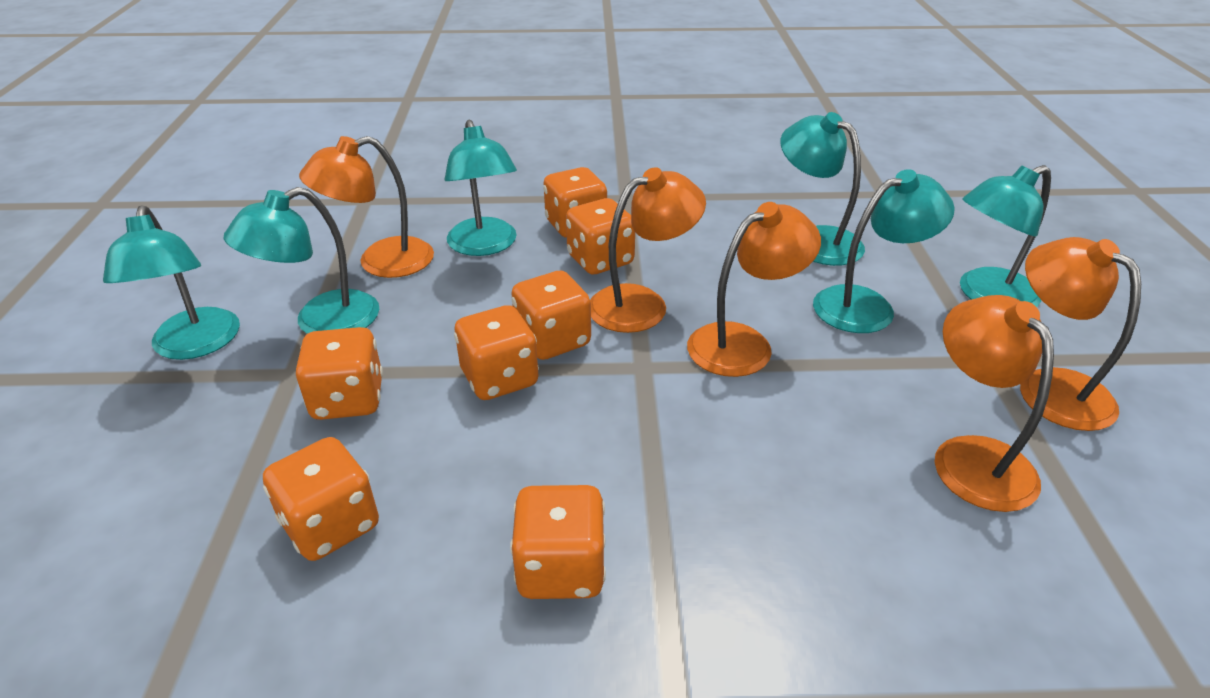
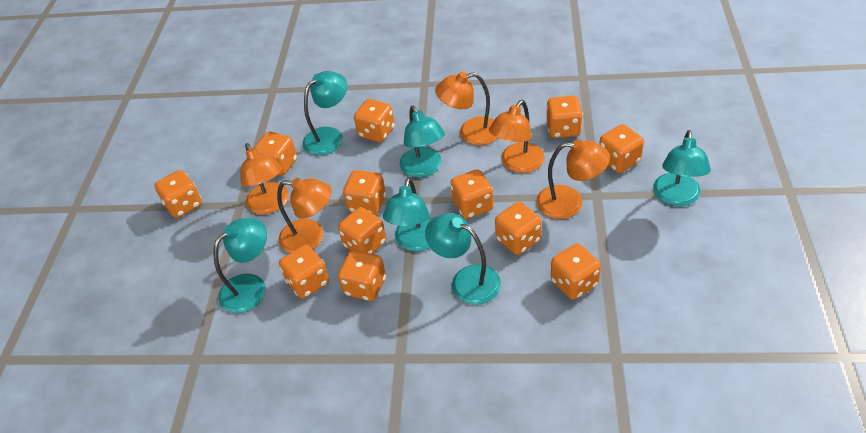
orange dice: [263,437,379,561] [296,327,383,420] [454,305,539,400] [510,485,606,599] [511,271,591,360] [543,167,607,238] [566,198,635,274] = 7 -> [155,170,202,218] [254,132,297,176] [279,245,329,299] [338,207,386,254] [338,250,386,301] [343,170,386,215] [354,99,395,142] [451,169,493,219] [495,202,542,255] [546,96,583,138] [551,243,601,300] [599,124,644,173] = 12

